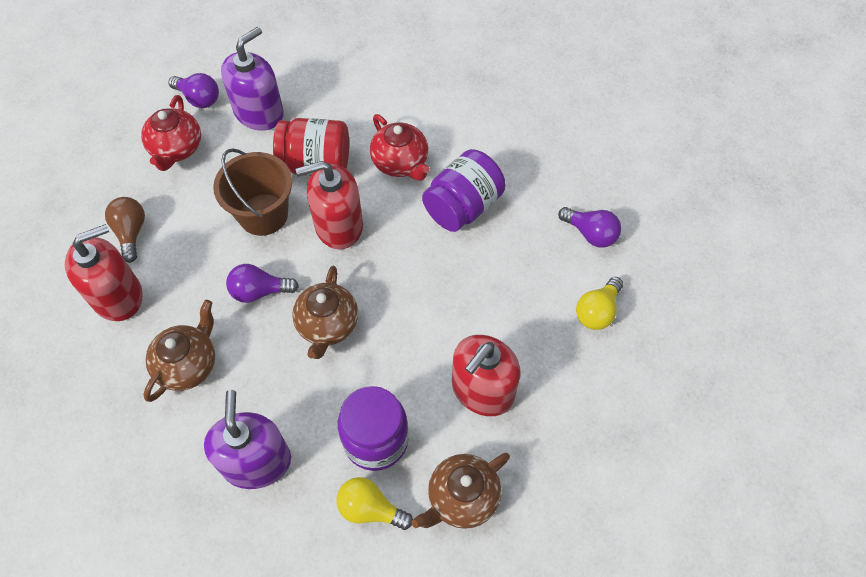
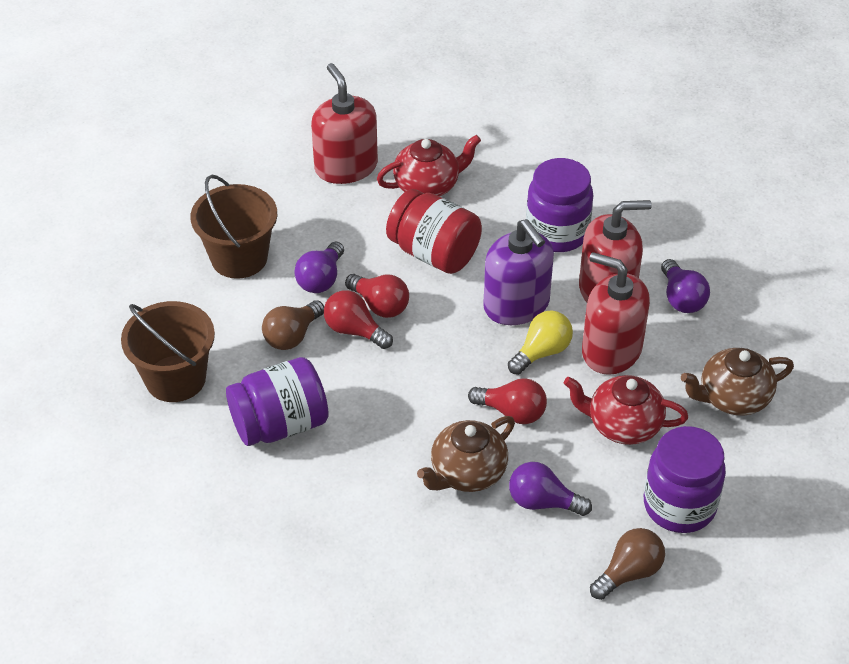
brown bucket: [213,148,292,236] = 1 -> [121,301,215,402] [190,175,277,279] = 2
brown light bulb: [105,197,145,263] = 1 -> [262,300,324,350] [590,528,665,600] = 2
brown teapot: [143,300,215,402] [292,266,358,359] [411,452,510,529] = 3 -> [417,416,515,492] [681,348,794,416] = 2
purple jar: [338,386,409,471] [422,149,506,232] = 2 -> [226,357,329,446] [526,158,593,252] [644,426,726,533] = 3
purple soap dispenser: [204,390,291,489] [221,27,284,131] = 2 -> [483,219,554,325] = 1
red light bulb: none = 0 -> [324,290,393,349] [345,274,409,318] [468,378,547,424] = 3
yellow light bulb: [336,477,413,530] [576,277,623,330] = 2 -> [508,310,573,375] = 1

